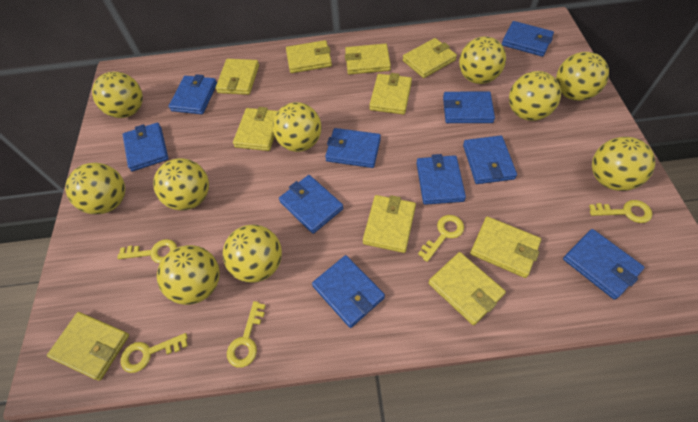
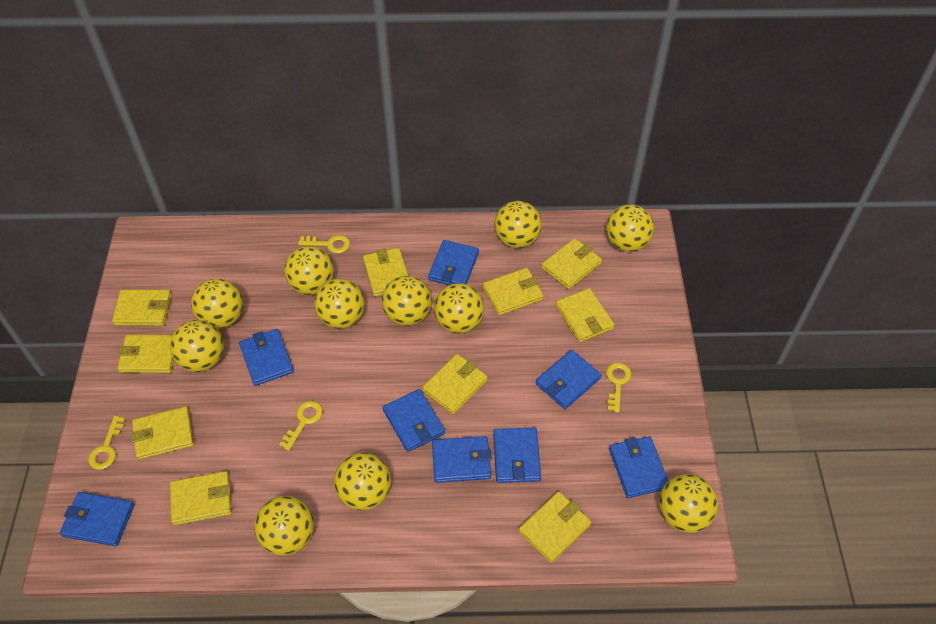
blue wallet: [122,122,169,172] [169,74,217,114] [279,175,343,234] [312,255,385,328] [325,128,381,168] [416,154,466,205] [443,91,495,123] [463,136,517,184] [502,21,554,57] [563,229,645,300] = 10 -> [60,492,134,546] [239,329,294,386] [383,389,445,452] [428,240,479,285] [432,436,491,483] [493,428,541,483] [536,350,601,409] [609,436,668,498] = 8
yellow ball: [65,163,125,214] [92,72,143,118] [153,158,209,210] [157,245,220,305] [223,224,282,283] [273,102,321,152] [459,36,506,84] [509,71,561,121] [556,52,609,101] [592,137,655,191] = 10 -> [170,320,224,372] [191,279,243,329] [254,495,314,556] [284,246,334,295] [314,278,365,329] [334,453,391,510] [382,276,432,326] [434,283,484,334] [494,201,542,248] [606,204,654,252] [659,474,718,533] = 11
yellow key: [117,239,177,263] [121,333,188,373] [227,301,266,368] [418,215,464,262] [589,200,652,223] = 5 -> [88,416,125,470] [279,401,323,451] [298,235,350,253] [606,363,631,413] = 4

